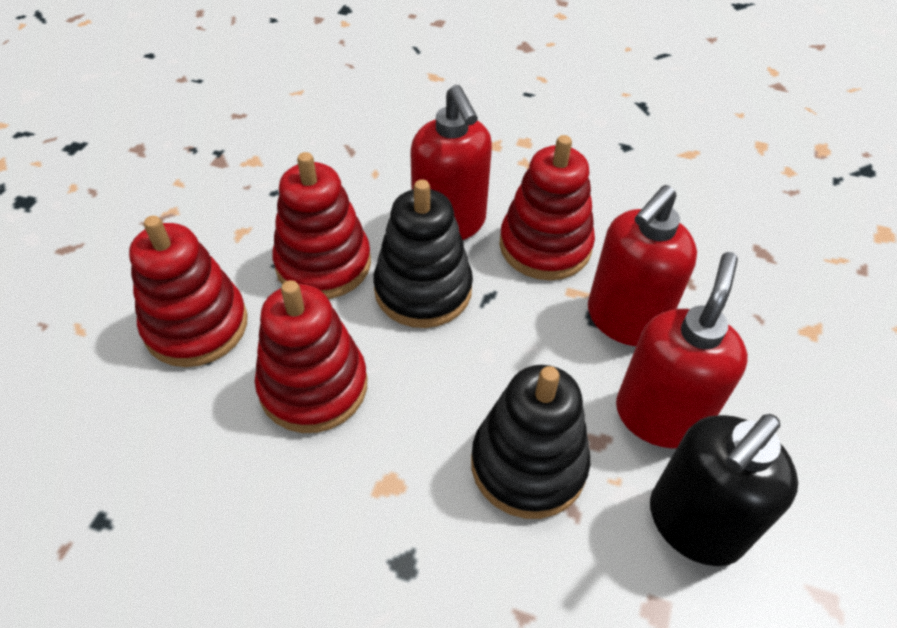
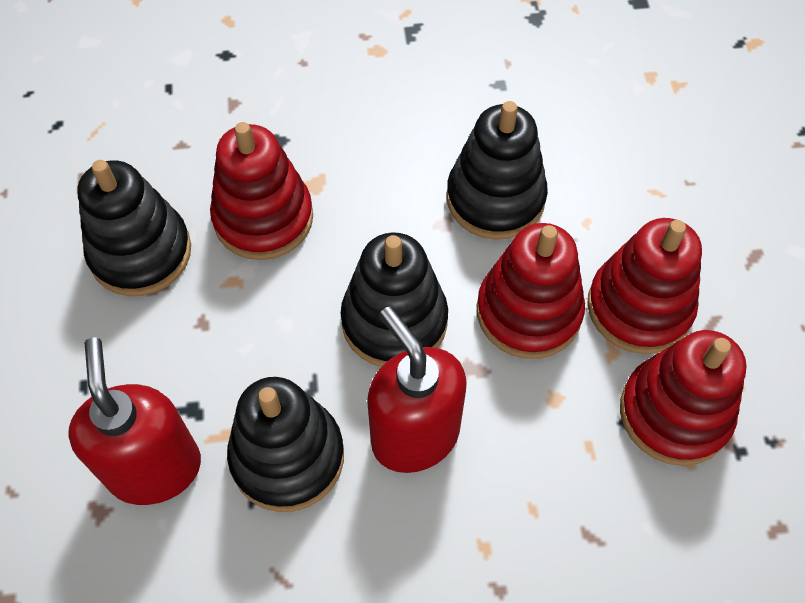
black soap dispenser: [650,414,798,566] = 1 -> none = 0
black stacking toy: [373,179,473,328] [471,365,590,519] = 2 -> [77,160,191,296] [227,377,344,512] [340,232,448,367] [446,101,548,240] = 4
red soap dispenser: [410,85,492,240] [588,185,697,346] [616,252,748,448] = 3 -> [68,337,201,505] [367,306,467,473] = 2

